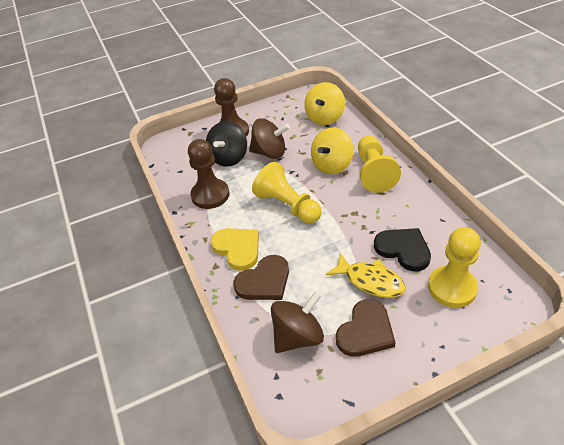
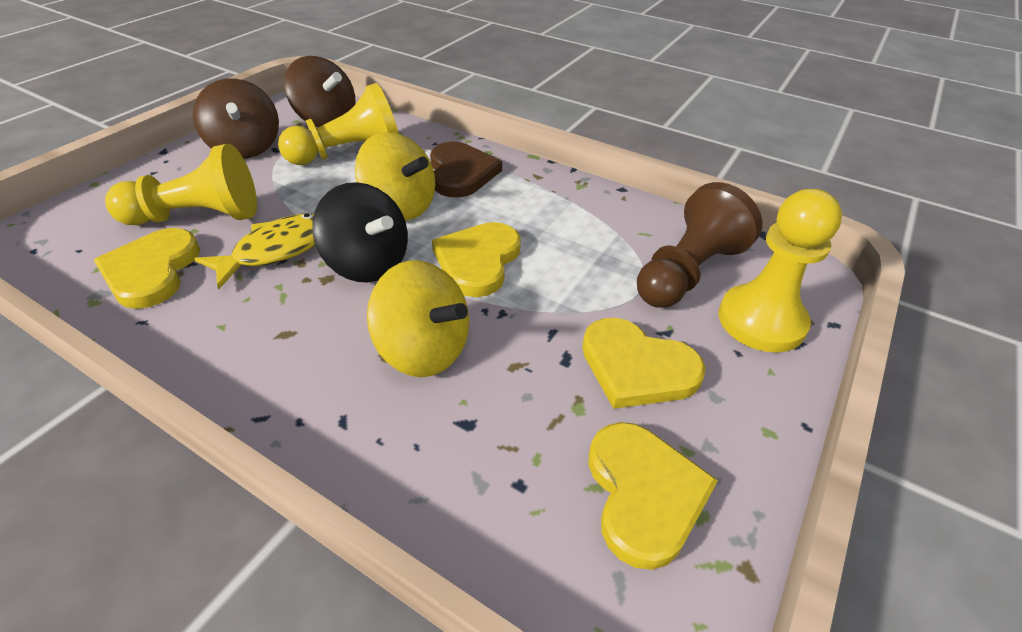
black heart: [374,228,431,271] = 1 -> none = 0
brown heart: [234,255,289,300] [336,299,396,357] = 2 -> [430,141,502,198] = 1
brown pawn: [188,139,229,209] [214,78,249,137] = 2 -> [637,182,762,308] = 1
yellow heart: [211,228,259,271] = 1 -> [94,228,200,309] [432,222,521,297] [582,318,706,409] [588,422,718,570] = 4

